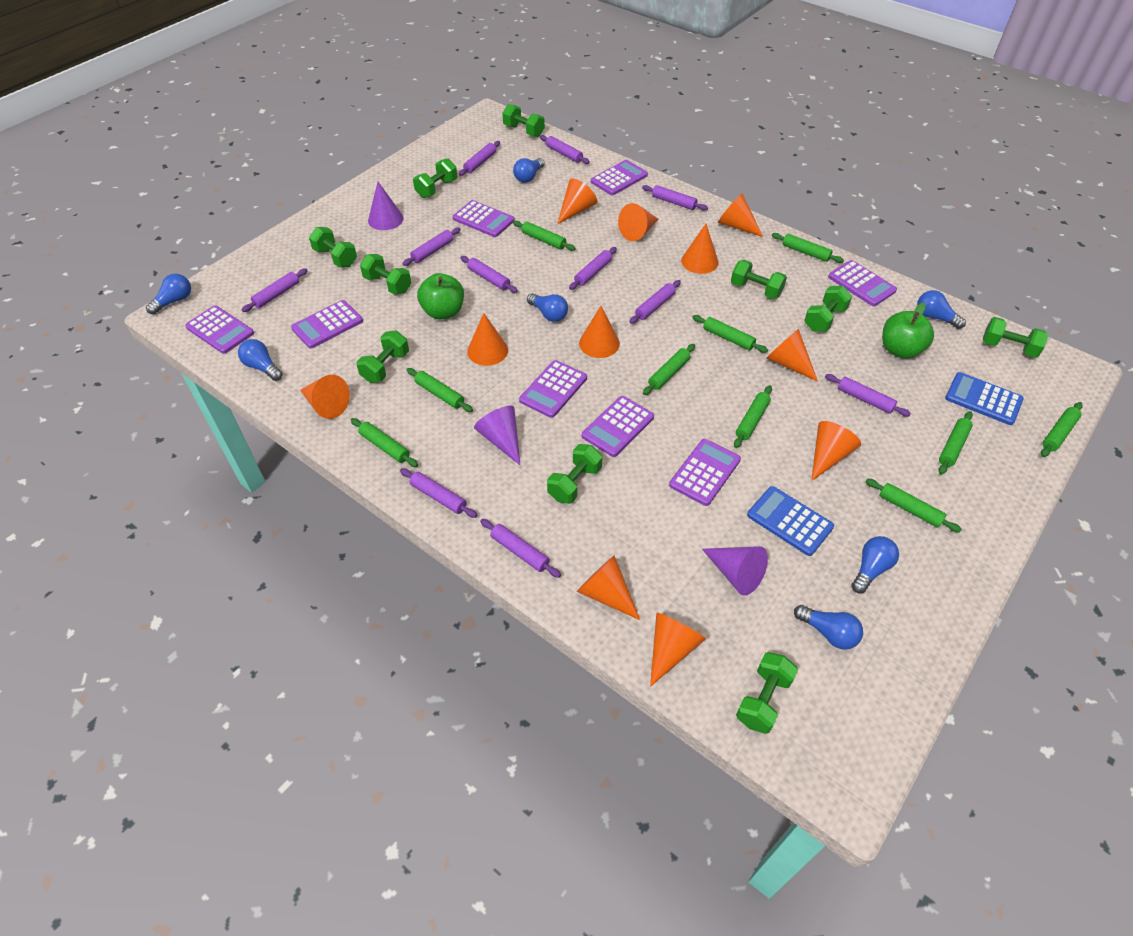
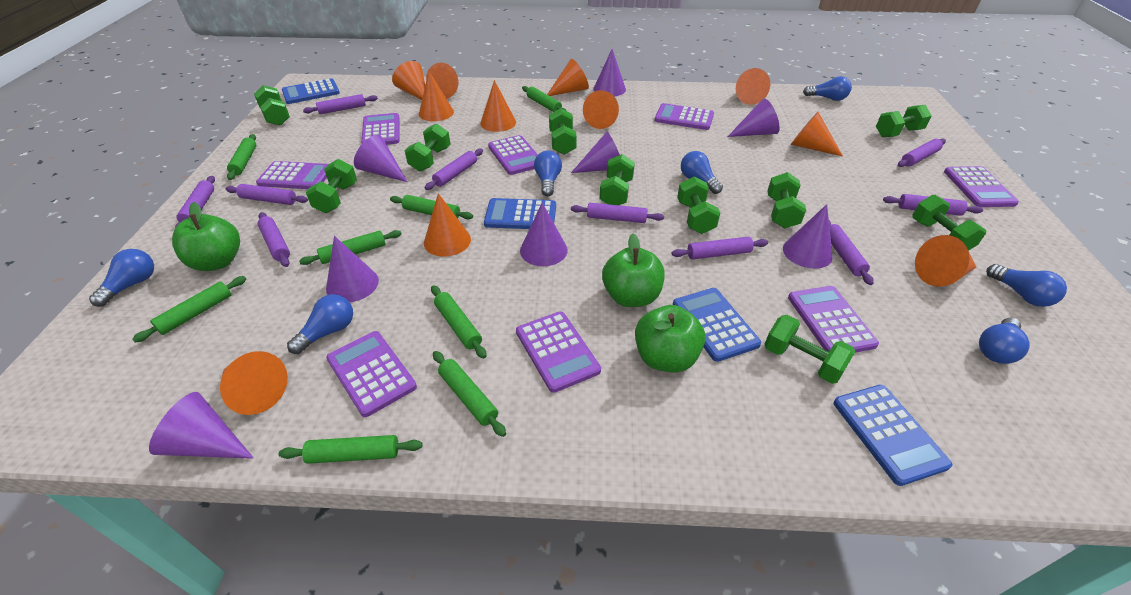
blue calculator: [747,486,834,556] [945,372,1024,425] = 2 -> [282,78,340,104] [484,198,556,229] [673,288,761,362] [833,385,952,486] = 4
green apple: [417,273,464,320] [882,302,934,359] = 2 -> [172,202,240,271] [602,234,665,307] [635,305,706,373] = 3
green rolling pin: [351,418,418,467] [407,368,473,412] [513,221,576,251] [643,344,695,395] [692,315,768,353] [734,385,772,448] [772,233,844,263] [865,479,962,533] [939,411,973,475] [1041,402,1083,457] = 10 -> [132,276,246,343] [227,134,256,180] [279,435,423,464] [299,230,401,265] [390,195,473,219] [431,285,487,359] [433,351,506,437] [522,86,567,112] = 8
purple cone: [368,182,404,230] [474,405,520,465] [702,546,768,596] = 3 -> [149,392,254,459] [326,236,379,302] [354,135,407,182] [520,203,568,266] [571,131,620,173] [593,49,626,96] [728,98,780,137] [783,204,833,269] = 8
purple rolling pin: [242,268,308,312] [400,468,477,518] [402,227,461,266] [459,141,500,176] [461,256,518,293] [480,519,561,578] [540,135,590,164] [569,247,617,290] [629,280,681,324] [642,185,708,211] [825,374,911,417] = 11 -> [175,176,215,228] [225,184,308,205] [258,212,290,267] [303,94,378,114] [425,149,483,190] [571,203,664,223] [672,237,768,260] [829,220,874,285] [883,194,983,216] [898,138,946,167] = 10

